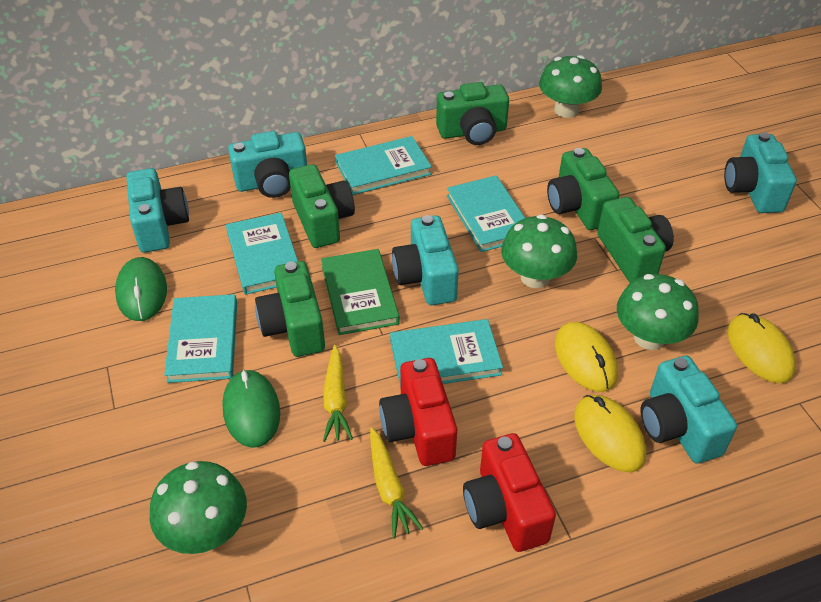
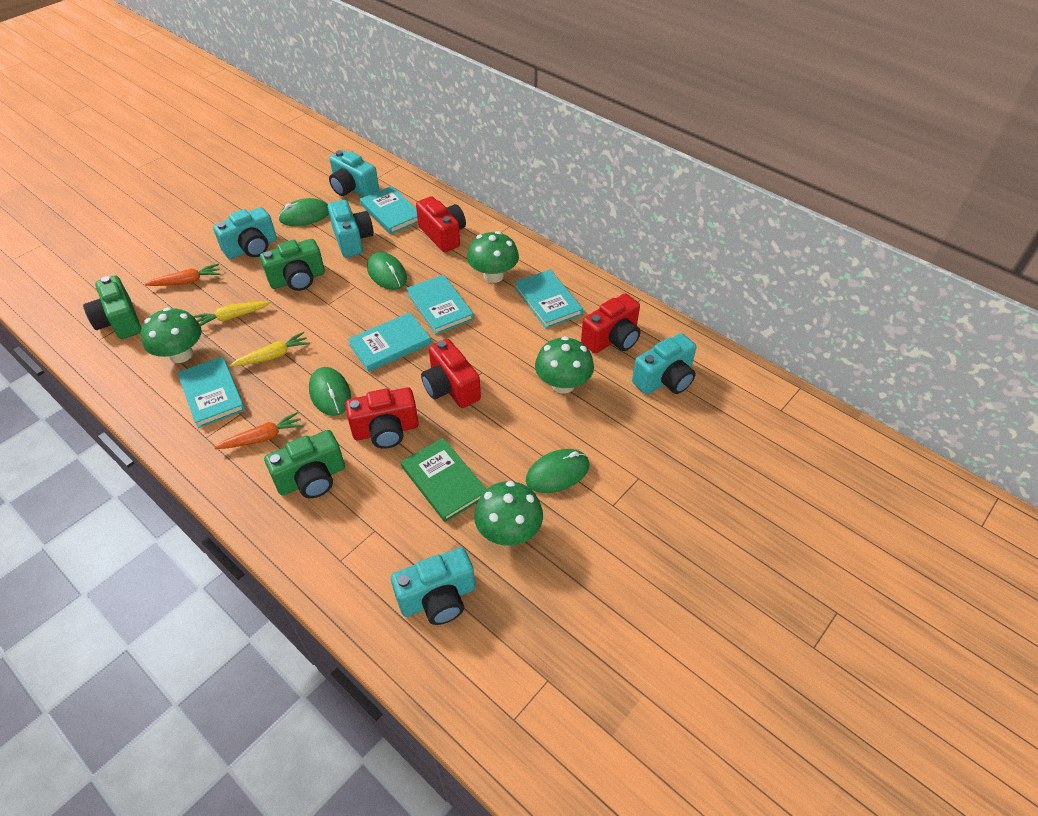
green camera: [255,261,325,357] [289,164,355,248] [436,82,509,145] [547,148,619,230] [598,197,674,283] = 5 -> [83,275,141,339] [260,239,325,291] [264,430,345,498] = 3
green mouse: [115,257,167,321] [222,369,280,448] = 2 -> [278,198,329,226] [309,367,351,416] [367,252,407,290] [526,449,589,493] = 4
orange carrot: none = 0 -> [145,263,221,286] [215,412,303,449] = 2
red camera: [379,358,457,466] [463,433,556,552] = 2 -> [345,387,419,449] [416,196,466,252] [421,339,481,408] [581,293,640,354] = 4
yellow mouse: [555,322,618,392] [574,395,646,472] [727,313,796,383] = 3 -> none = 0

